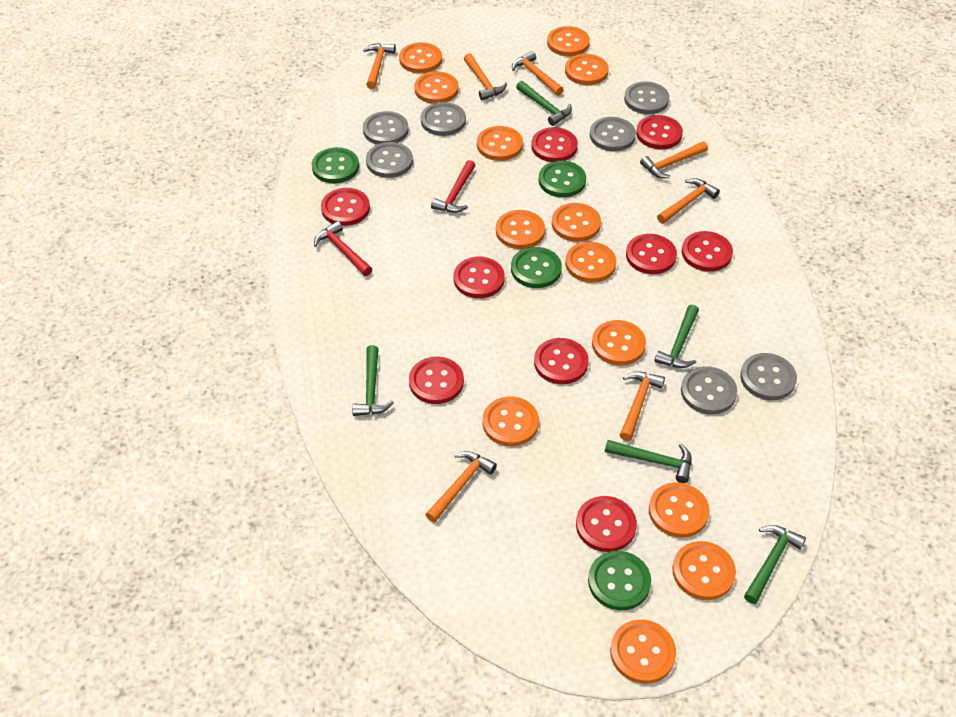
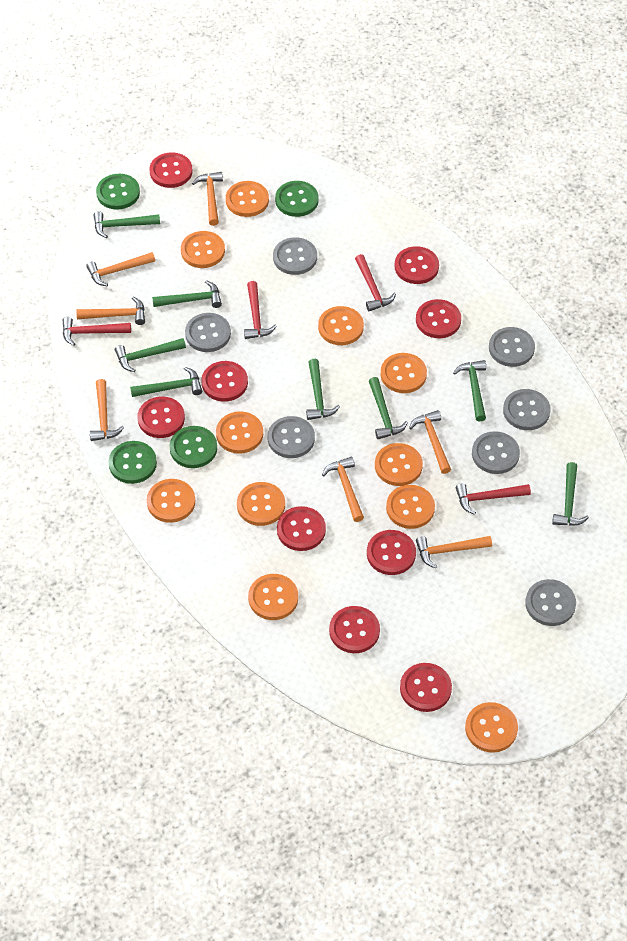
green hammer: [352,345,394,416] [516,81,572,126] [605,440,692,483] [654,305,699,368] [744,525,806,604] = 5 -> [94,211,160,238] [115,338,186,372] [130,367,202,397] [152,280,222,308] [306,359,340,420] [369,377,408,439] [453,360,486,421] [552,462,589,526] = 8
orange button: [399,42,442,73] [414,71,459,104] [477,126,523,161] [483,396,539,446] [496,210,545,249] [547,26,590,56] [552,203,601,242] [565,54,609,85] [565,242,616,283] [592,320,646,365] [610,620,676,684] [649,482,710,538] [672,541,736,600] = 13 -> [147,479,195,523] [181,231,225,268] [216,411,263,454] [226,181,269,217] [237,482,285,526] [248,574,298,620] [318,306,364,345] [375,443,423,486] [381,353,427,393] [386,485,435,529] [465,702,518,753] = 11
red hammer: [314,221,372,276] [431,160,476,213] = 2 -> [63,317,131,346] [244,281,277,339] [355,254,396,311] [456,483,531,515] = 4

